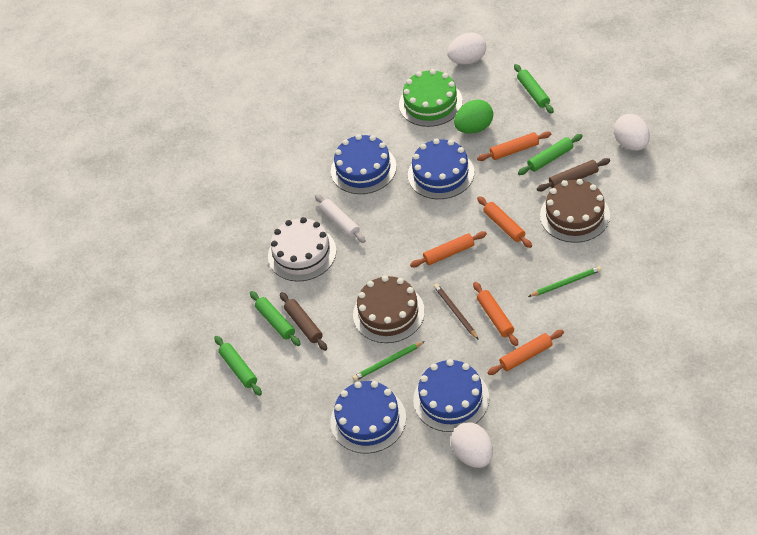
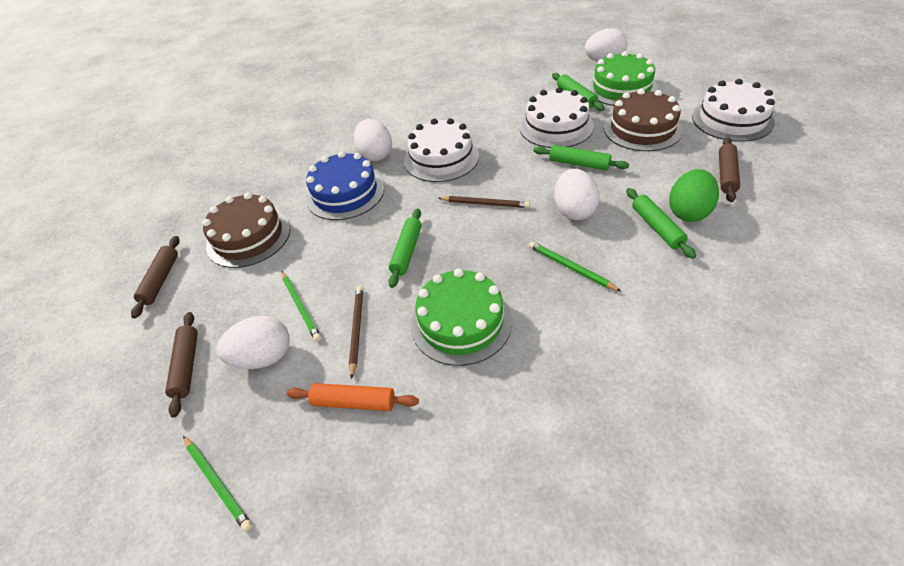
blue cake: [330,381,406,454] [331,134,397,194] [408,139,474,199] [413,359,489,432] = 4 -> [306,151,384,220] = 1
brown pencil: [434,284,479,340] = 1 -> [349,286,363,379] [438,196,530,208] = 2
brown rolling pin: [280,292,327,351] [537,158,610,191] = 2 -> [131,236,179,318] [165,312,198,417] [719,137,740,202] = 3
green cake: [399,69,463,127] = 1 -> [411,268,512,366] [587,51,658,106] = 2
green pencil: [353,341,425,381] [528,266,602,297] = 2 -> [183,436,252,532] [281,271,321,342] [529,241,622,292] = 3
orange rolling pin: [410,231,487,267] [473,282,518,346] [477,131,551,161] [477,196,532,248] [487,330,564,375] = 5 -> [286,383,419,411] = 1
white cake: [268,217,336,281] = 1 -> [404,118,479,182] [520,87,594,148] [692,79,775,142] = 3
white egg: [447,32,486,64] [451,422,493,468] [614,114,650,151] = 3 -> [216,316,290,369] [354,119,392,161] [554,169,600,220] [585,28,627,62] = 4
white rolling pin: [315,194,366,243] = 1 -> none = 0

